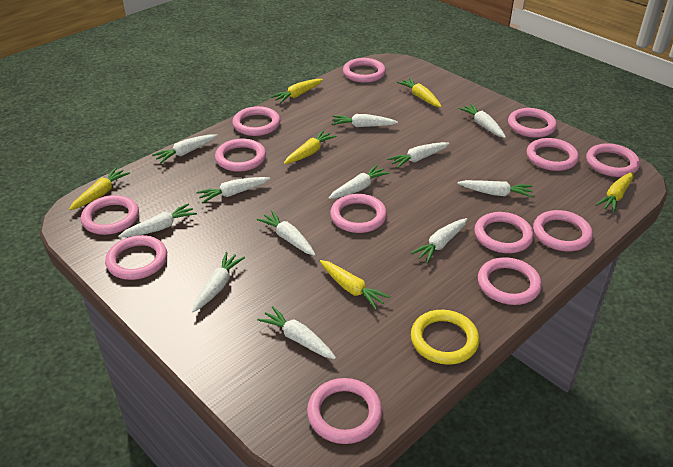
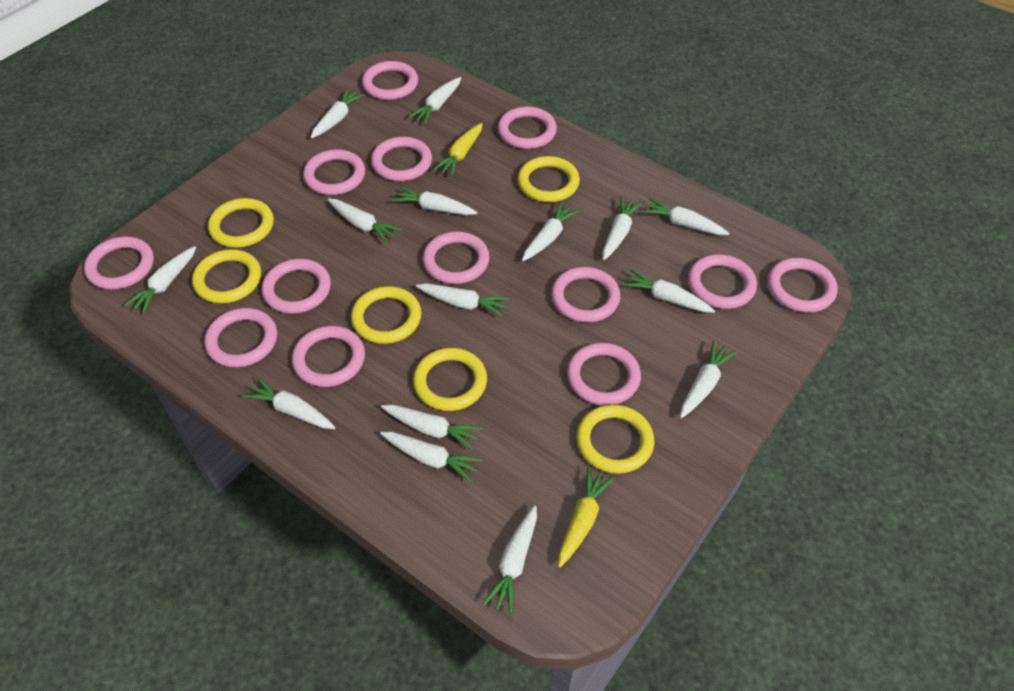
white carrot: [118,203,197,237] [152,134,217,163] [192,252,245,312] [196,177,270,203] [257,211,315,256] [257,306,336,359] [329,165,390,199] [332,114,398,127] [387,142,450,168] [411,218,467,263] [457,180,533,198] [459,104,506,138] = 12 -> [124,246,196,314] [242,377,336,429] [311,89,364,138] [328,198,402,244] [380,432,482,482] [381,405,482,450] [391,186,477,215] [409,77,461,124] [416,283,509,316] [482,505,537,615] [522,202,580,261] [603,196,643,260] [622,269,715,313] [642,198,730,235] [680,341,737,418] = 15
yellow carrot: [69,167,130,210] [271,79,323,104] [284,130,337,164] [320,260,391,310] [397,78,442,107] [596,172,634,213] = 6 -> [433,123,483,177] [558,467,614,568] = 2
yellow ring: [411,310,479,365] = 1 -> [192,249,261,304] [208,198,274,248] [351,286,421,344] [413,348,487,411] [518,156,580,202] [576,404,654,474] = 6

